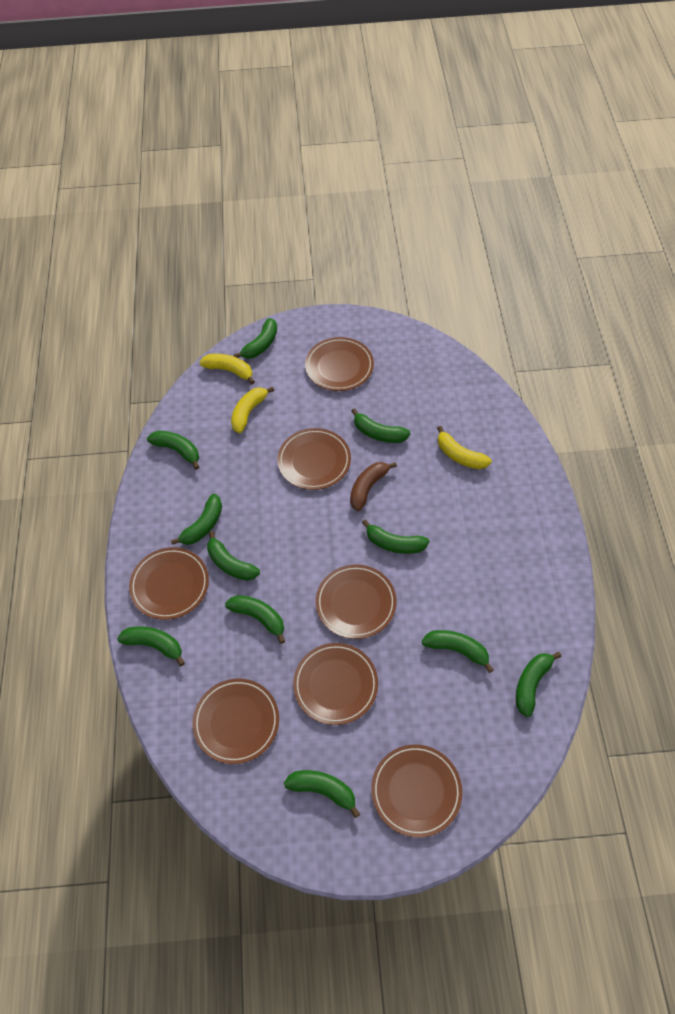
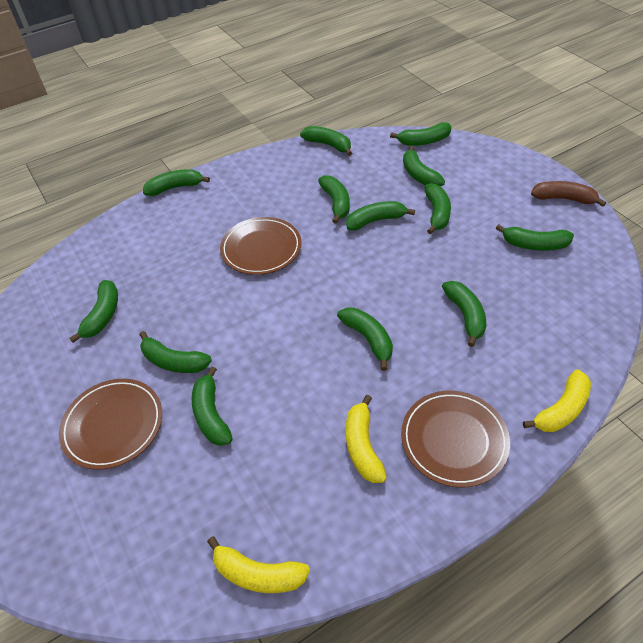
brown plate: [129,547,209,620] [192,679,279,764] [277,428,351,490] [293,643,378,725] [305,337,374,391] [316,565,397,639] [371,744,462,838] = 7 -> [59,379,162,470] [220,217,302,275] [401,391,510,487] = 3
green banana: [117,626,185,666] [147,431,199,469] [171,494,222,545] [207,531,260,581] [225,595,285,644] [234,318,277,359] [284,770,360,818] [351,408,410,443] [362,520,429,554] [422,630,494,673] [516,652,561,717] = 11 -> [69,280,118,343] [139,331,212,373] [143,169,210,196] [192,367,233,446] [300,126,352,156] [318,175,350,224] [337,307,393,371] [346,201,415,231] [390,122,452,146] [403,146,445,186] [424,183,451,234] [442,281,486,347] [496,224,574,251] = 13

